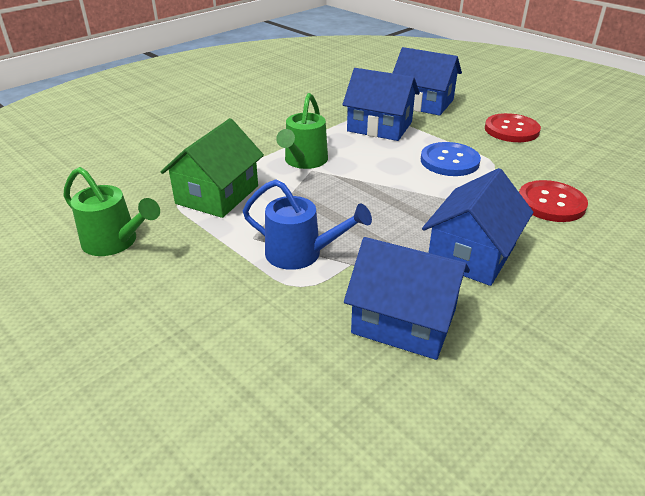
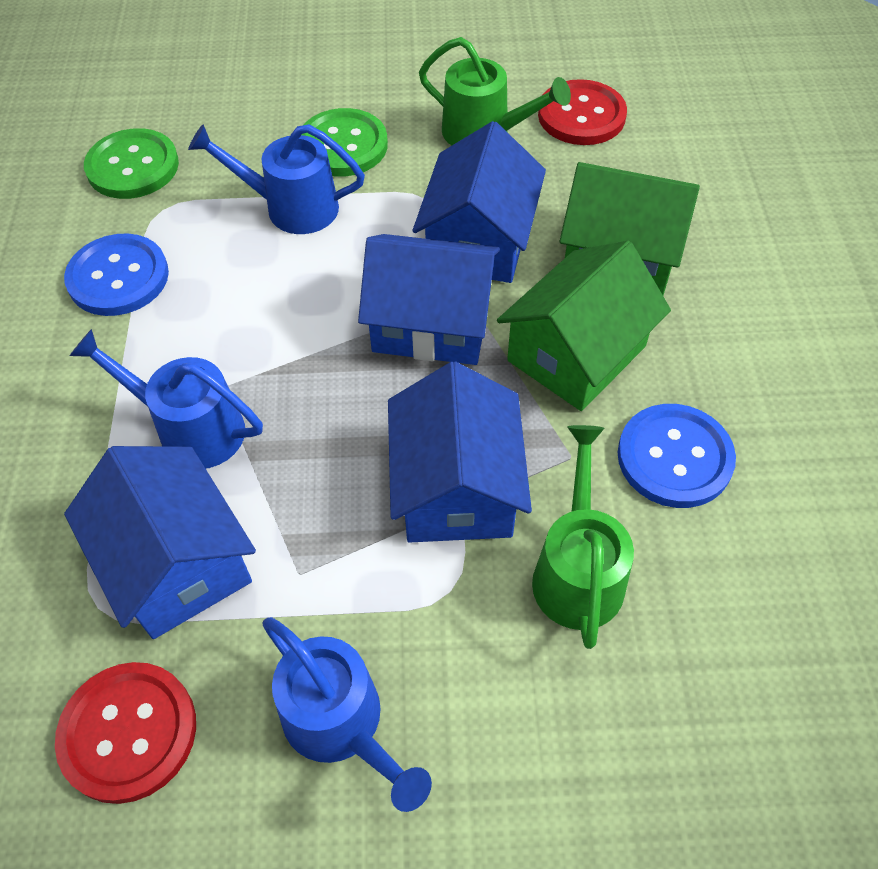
blue button: [421,142,481,176] = 1 -> [64,233,169,316] [618,404,736,508] = 2
blue watering can: [243,179,372,270] = 1 -> [70,329,263,469] [188,124,365,234] [262,617,432,812] = 3
green button: none = 0 -> [84,128,179,199] [302,108,388,176] = 2
green house: [161,118,264,218] = 1 -> [497,241,671,411] [560,162,700,295] = 2

